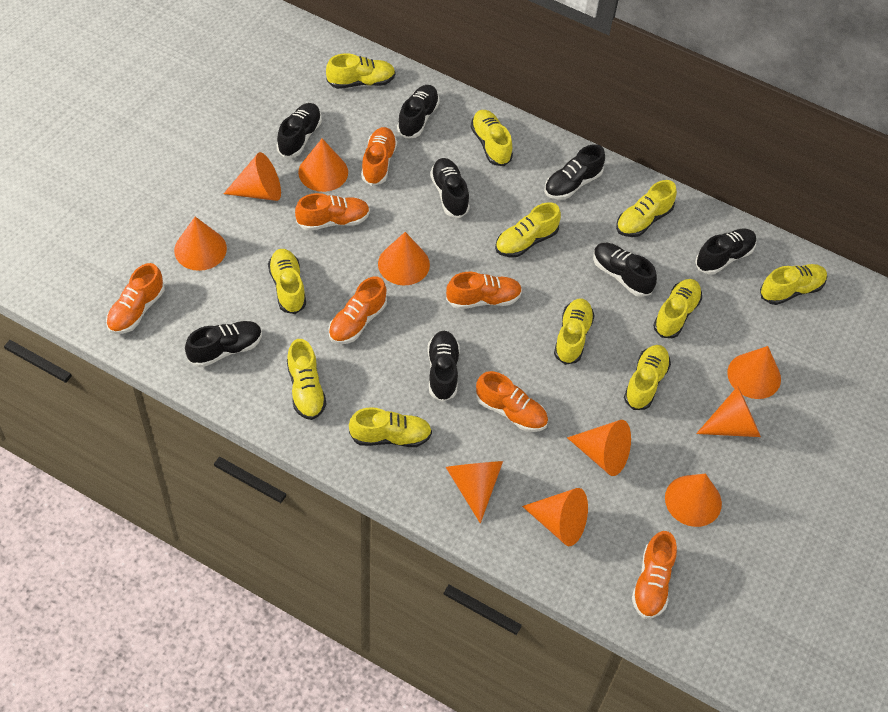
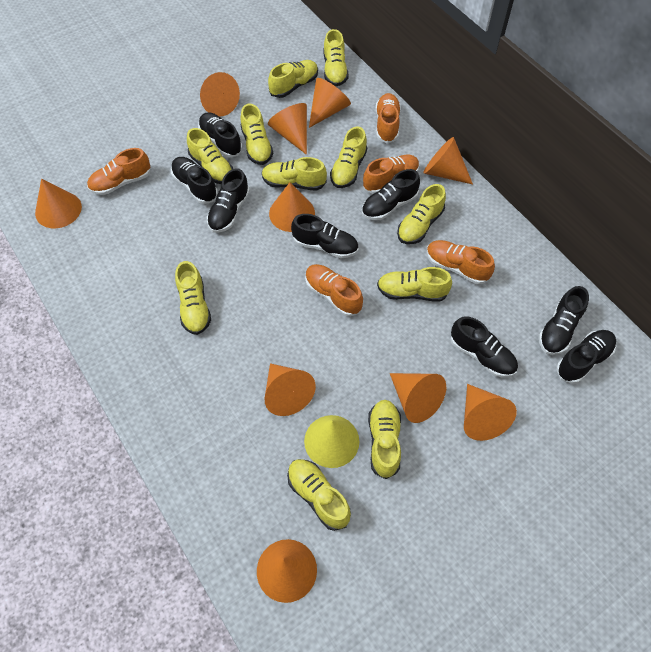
orange shoe: [106,263,165,334] [295,193,370,231] [329,277,387,344] [361,127,397,186] [446,272,522,309] [476,371,548,432] [632,531,677,619] = 7 -> [87,148,151,195] [305,264,363,317] [363,155,419,194] [375,93,401,144] [427,240,495,284] = 5
yellow cone: none = 0 -> [304,415,359,468] = 1

